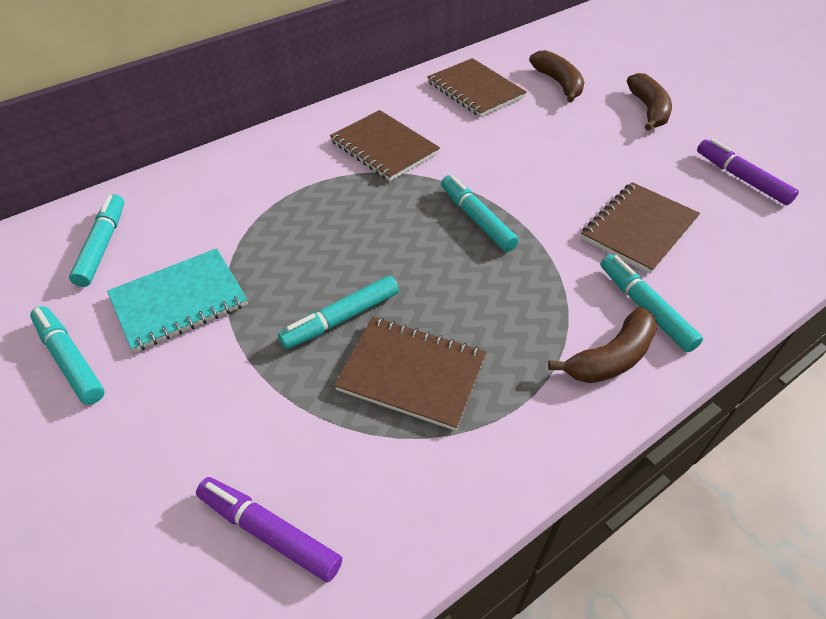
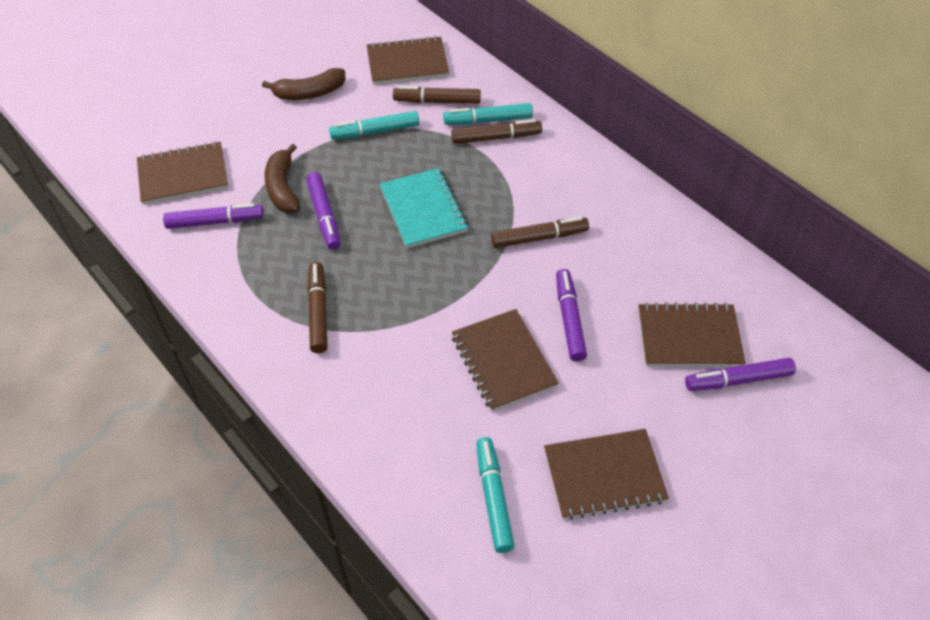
brown banana: [529,50,584,103] [548,307,658,383] [627,73,672,131] = 3 -> [262,68,346,100] [264,144,300,213] = 2
brown marker: none = 0 -> [307,262,328,353] [393,86,481,104] [451,119,542,144] [491,217,589,248] = 4
brown notebook: [330,110,440,181] [334,317,487,431] [427,58,527,117] [581,182,700,274] = 4 -> [137,141,228,205] [367,36,450,85] [452,309,559,411] [544,429,669,520] [638,303,745,366] = 5
purple marker: [196,477,342,583] [697,139,799,205] = 2 -> [163,203,264,229] [306,172,341,250] [556,269,587,362] [685,358,796,391] = 4
turquoise marker: [30,306,105,405] [69,194,124,287] [278,275,399,349] [441,175,519,252] [601,254,703,352] = 5 -> [329,111,419,140] [443,103,533,125] [476,437,515,553] = 3

